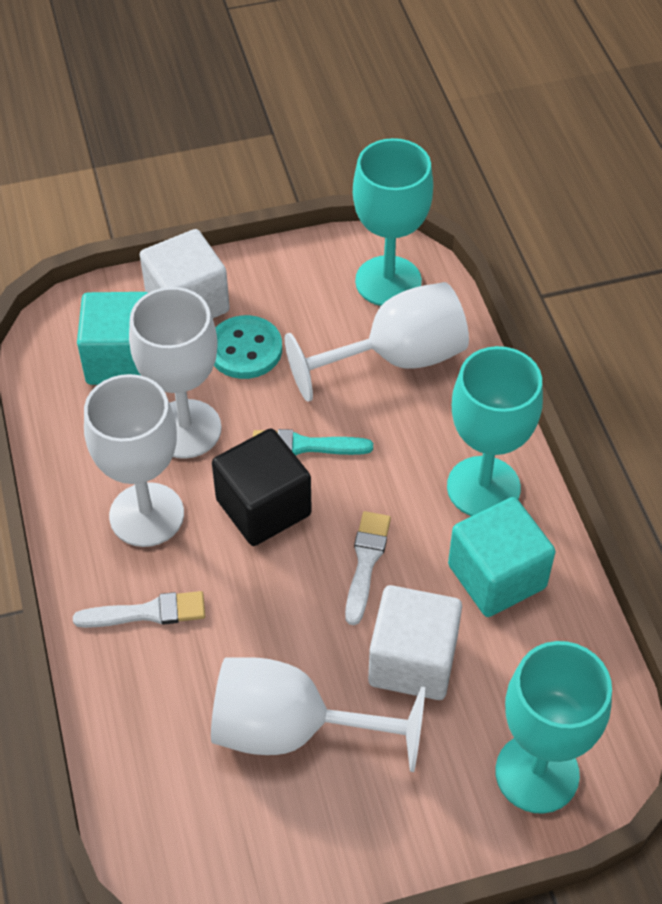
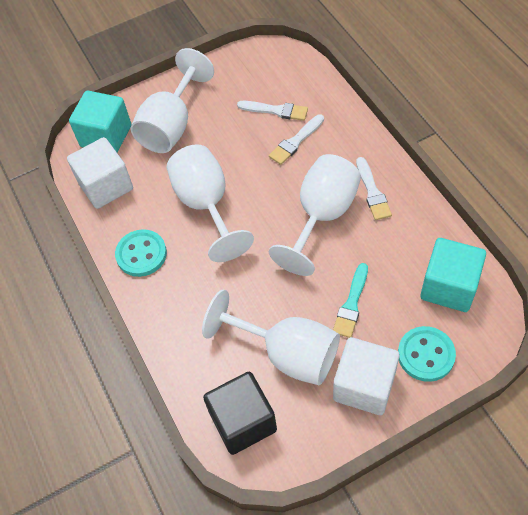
turquoise button: [214,315,282,379] = 1 -> [115,229,167,277] [398,326,456,382] = 2
turquoise goblet: [353,138,433,306] [447,346,543,516] [495,641,612,814] = 3 -> none = 0
white brush: [73,591,205,628] [345,511,391,625] = 2 -> [237,101,308,121] [269,114,324,165] [356,157,392,220] = 3

